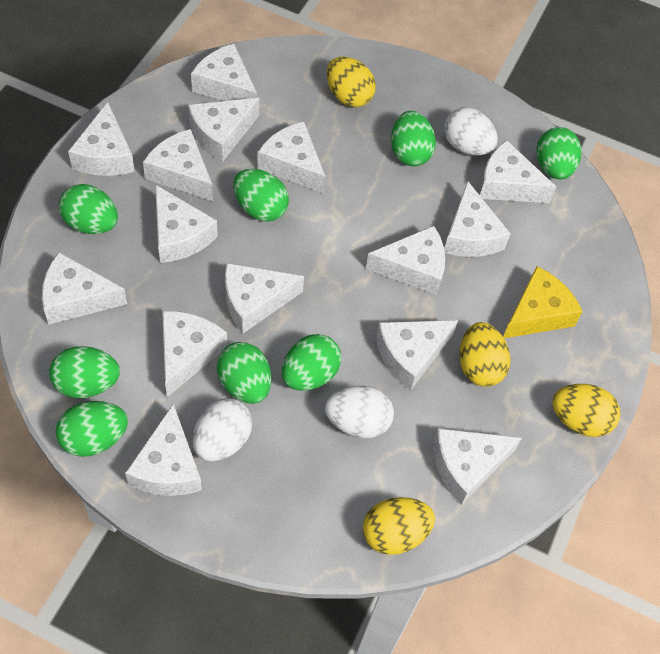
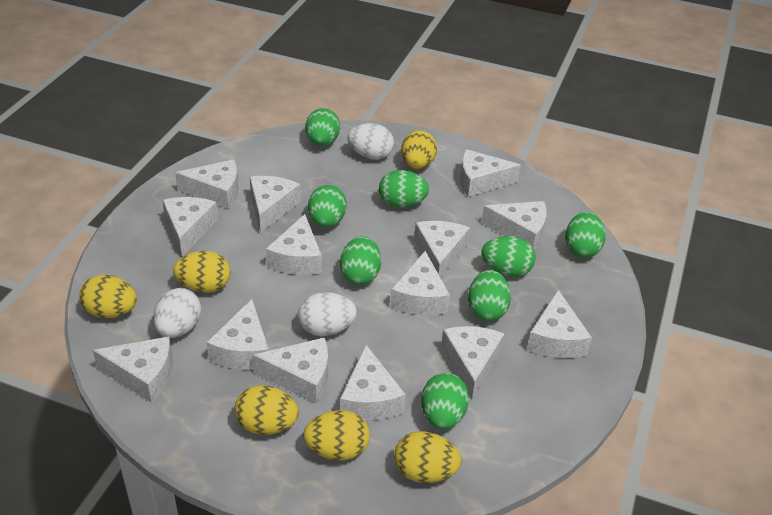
white cheese: [42,252,127,325] [68,102,135,176] [125,404,202,496] [143,129,213,201] [155,184,218,263] [162,311,227,397] [188,98,259,162] [191,44,257,101] [225,263,304,334] [257,121,326,193] [366,226,445,295] [376,320,458,390] [433,428,522,504] [444,181,511,257] [479,140,556,203] = 15 -> [93,337,173,403] [162,197,218,257] [175,159,238,209] [206,299,269,370] [250,176,301,233] [253,337,328,404] [266,214,322,275] [340,345,406,421] [390,251,450,315] [414,221,470,278] [441,326,505,399] [460,149,521,197] [482,201,547,250] [527,290,592,358] = 14
yellow cheese: [503,266,583,338] = 1 -> none = 0
yellow egg: [327,57,376,107] [363,497,435,555] [459,322,510,387] [552,384,620,437] = 4 -> [79,275,137,318] [173,251,231,293] [234,385,299,435] [303,410,370,460] [394,431,461,483] [401,131,437,169] = 6

